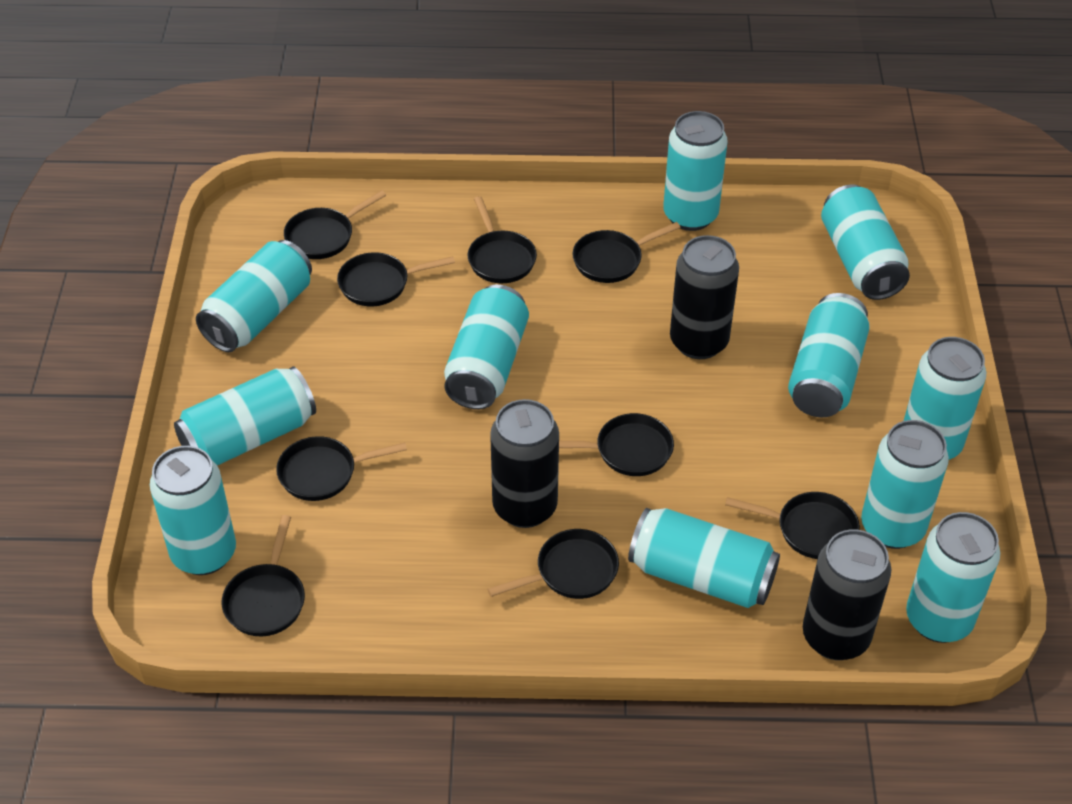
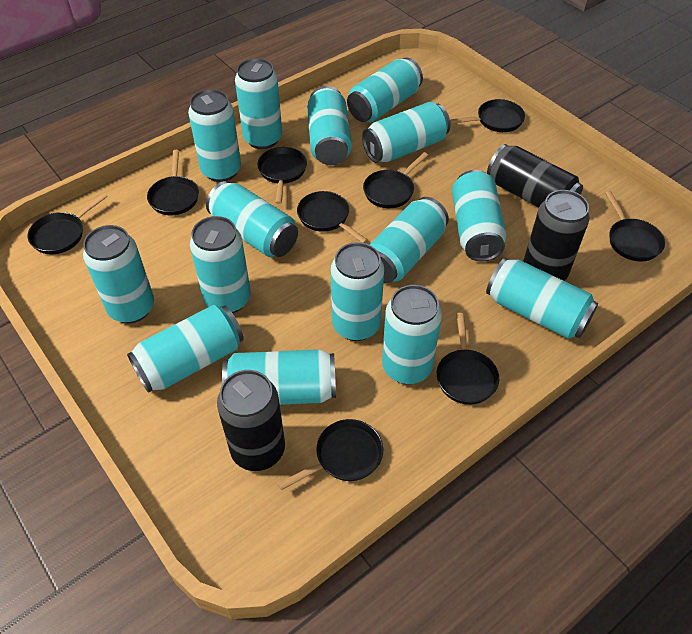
turquoise can: [150,446,236,575] [174,366,316,466] [196,240,312,352] [444,285,529,409] [628,508,780,608] [663,111,728,231] [788,293,870,418] [821,184,910,300] [861,420,949,549] [904,337,986,460] [906,512,1000,643] = 11 -> [83,225,154,323] [127,305,243,393] [188,89,241,182] [190,216,251,313] [206,181,298,257] [222,349,336,405] [235,58,282,149] [307,86,352,165] [331,242,384,341] [347,58,423,123] [362,102,450,163] [369,197,449,283] [382,285,442,384] [452,170,507,262] [486,258,598,339] = 15

